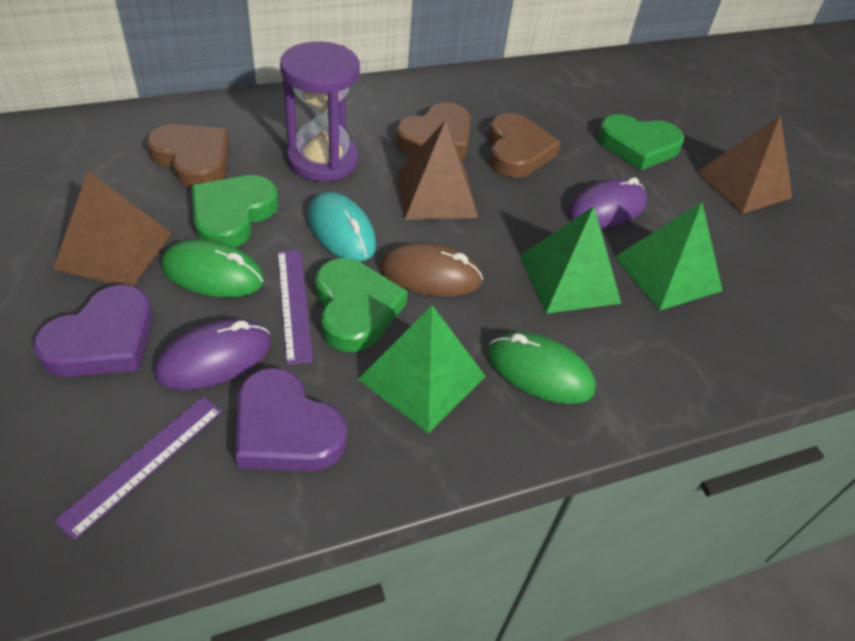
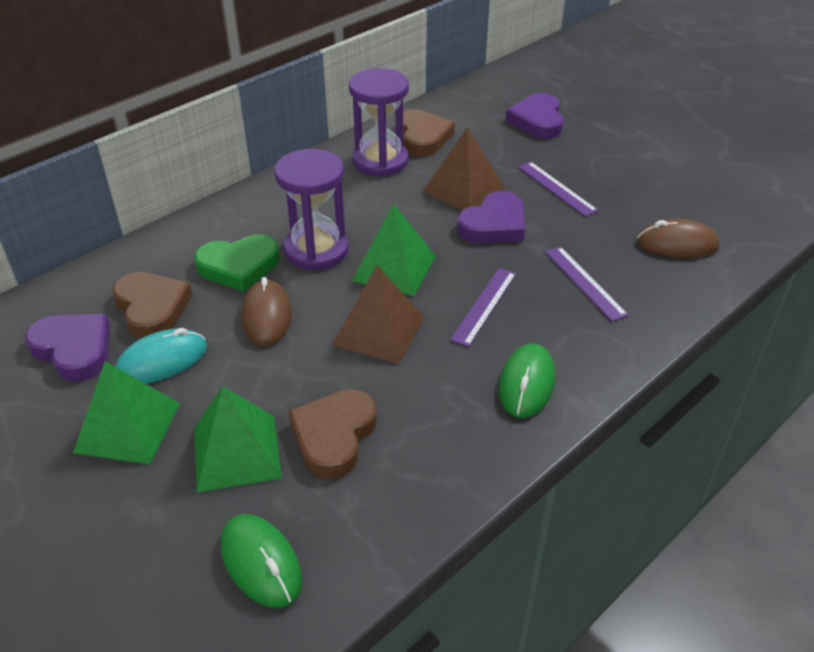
brown mouse: [380,242,483,297] = 1 -> [241,277,292,346] [637,219,720,258] = 2
brown pyramid: [53,171,172,286] [397,120,478,220] [696,115,793,214] = 3 -> [332,265,424,364] [423,127,505,210] = 2
green heart: [192,175,278,248] [315,258,408,352] [597,114,684,170] = 3 -> [194,234,280,292] = 1
purple heart: [33,285,153,377] [236,368,347,471] = 2 -> [25,314,110,381] [457,191,525,243] [506,93,564,139] = 3
purple hourglass: [280,41,360,182] = 1 -> [275,149,348,270] [349,68,409,176] = 2
purple mouse: [154,319,271,390] [568,177,647,228] = 2 -> none = 0
purple ruler: [54,396,222,540] [278,250,313,365] = 2 -> [450,268,516,347] [518,162,598,217] [545,247,628,321] = 3

